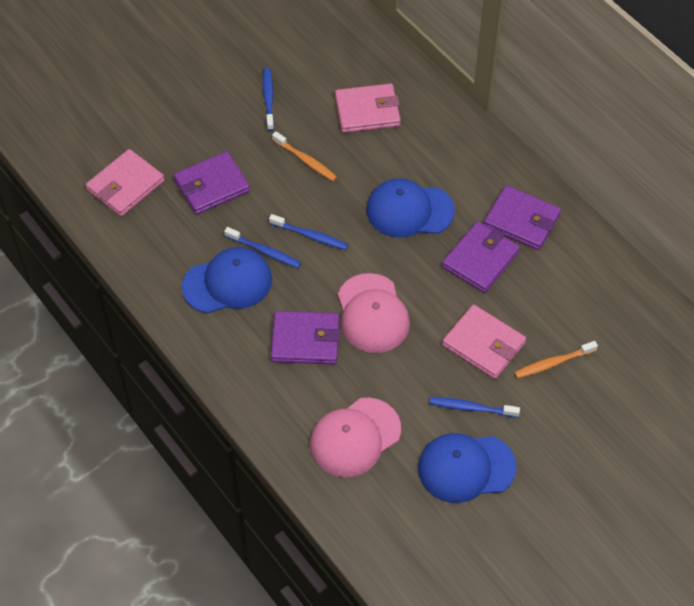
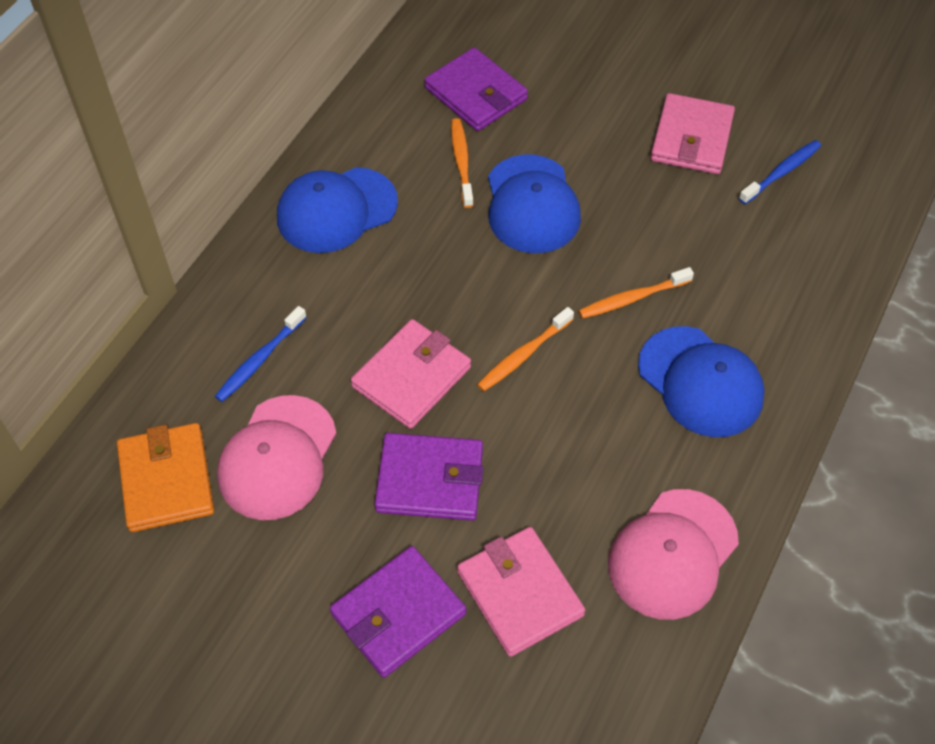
blue toothbrush: [224,227,301,268] [263,68,274,131] [269,214,348,250] [429,397,520,417] = 4 -> [215,306,307,402] [739,140,821,204] = 2
orange toothbrush: [272,131,337,181] [514,341,598,378] = 2 -> [451,118,474,208] [477,307,574,391] [579,267,694,319] = 3
orange wallet: none = 0 -> [117,423,214,532] = 1
purple wallet: [174,151,250,215] [271,311,340,364] [442,221,520,293] [484,185,561,250] = 4 -> [330,546,466,678] [375,433,484,521] [425,47,528,131] = 3

